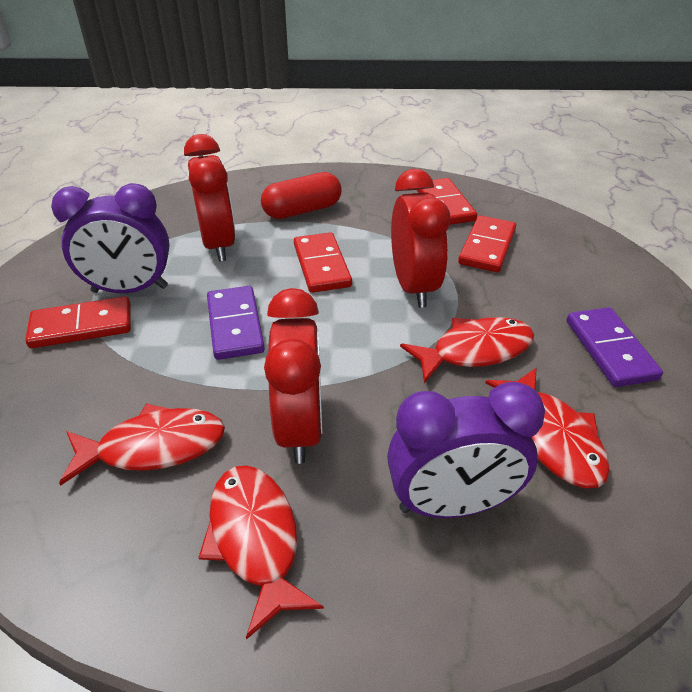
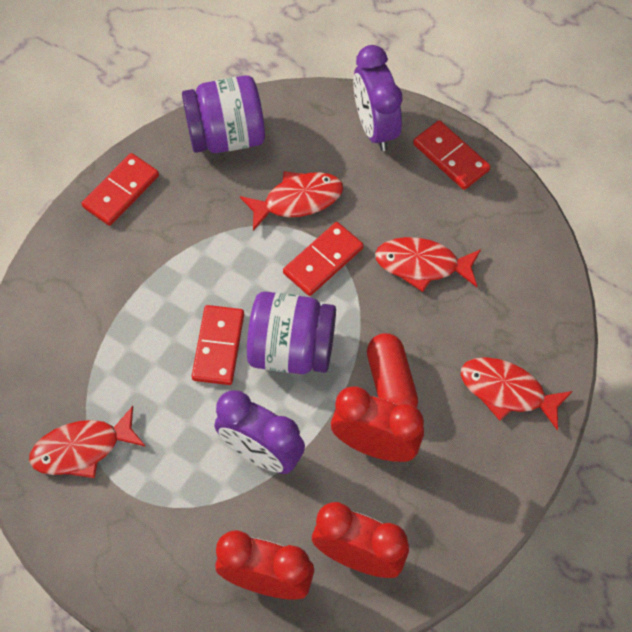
purple domino: [207,286,265,360] [567,307,663,387] = 2 -> none = 0
purple jar: none = 0 -> [182,75,265,153] [247,291,336,374] = 2

